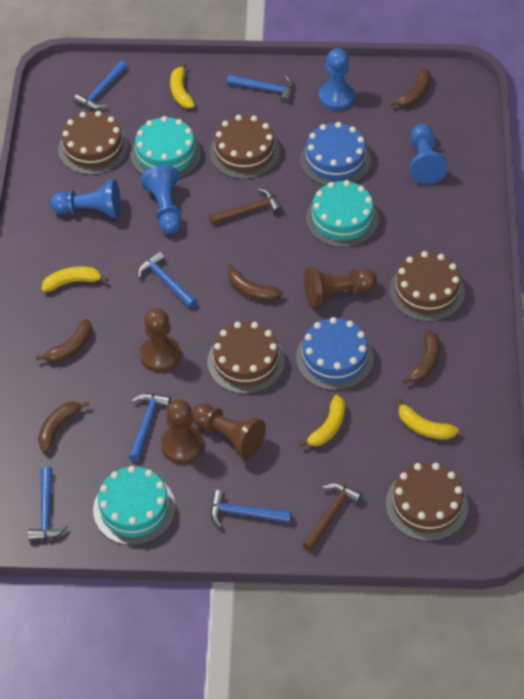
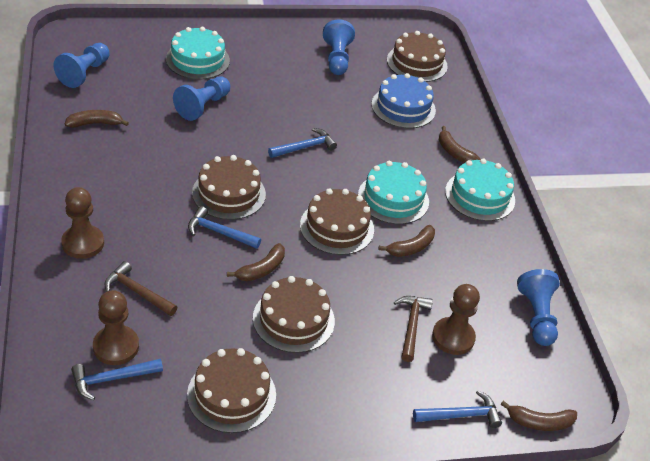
blue cake: [296,317,374,390] [300,122,371,186] = 2 -> [371,73,436,128] = 1
blue hammer: [28,466,68,541] [74,61,128,109] [129,393,171,462] [138,251,197,308] [210,490,291,528] [227,74,294,103] = 6 -> [71,359,163,400] [188,206,261,249] [268,128,337,158] [413,390,502,428] = 4
brown pawn: [140,308,181,372] [161,399,203,463] [192,403,266,459] [304,267,377,307] = 4 -> [61,187,104,259] [93,290,139,365] [432,284,480,355] = 3
yellow banana: [42,266,108,292] [170,62,195,108] [299,395,345,447] [396,398,459,440] = 4 -> none = 0

